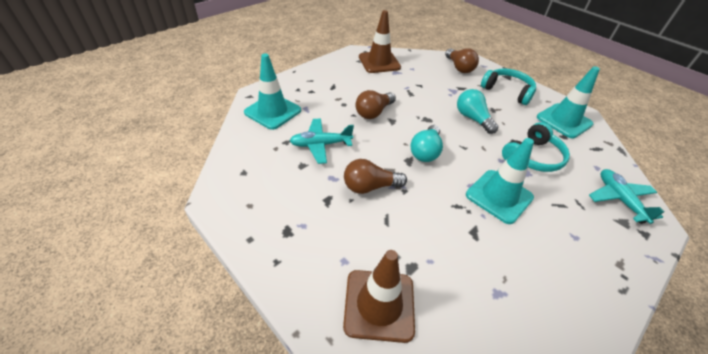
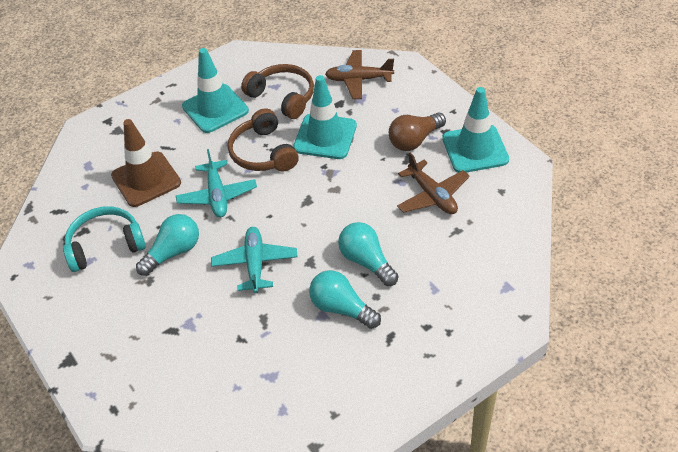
brown headphones: none = 0 -> [228,108,299,171] [241,64,314,119] = 2
brown light bulb: [344,159,407,194] [355,90,396,119] [445,48,479,73] = 3 -> [389,113,446,151] = 1
brown plane: none = 0 -> [325,50,394,99] [397,152,470,214] = 2
brown traffic cone: [343,250,415,343] [359,10,401,73] = 2 -> [111,119,181,207] = 1
turquoise headphones: [481,68,536,105] [502,122,570,172] = 2 -> [63,206,146,272] = 1
turquoise light bulb: [410,125,443,162] [457,89,498,134] = 2 -> [136,214,199,276] [309,270,381,329] [338,222,398,286] = 3

